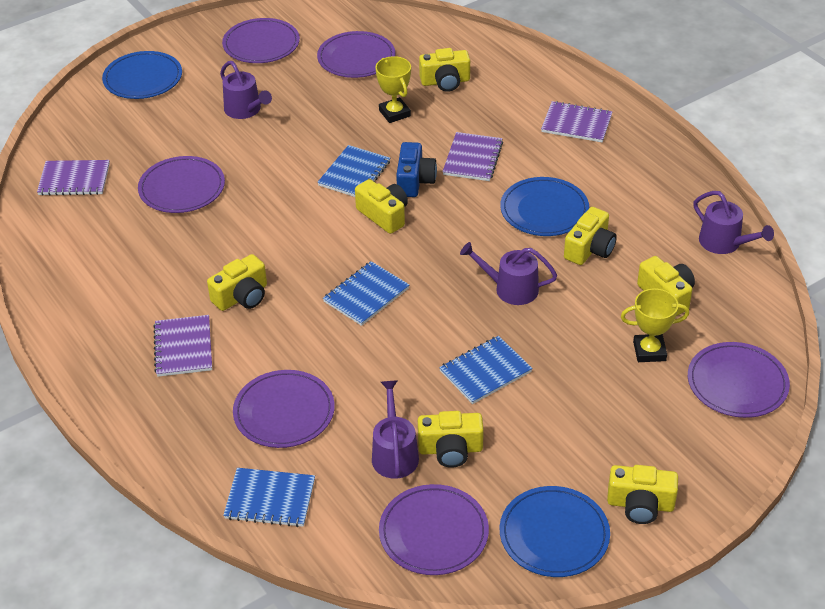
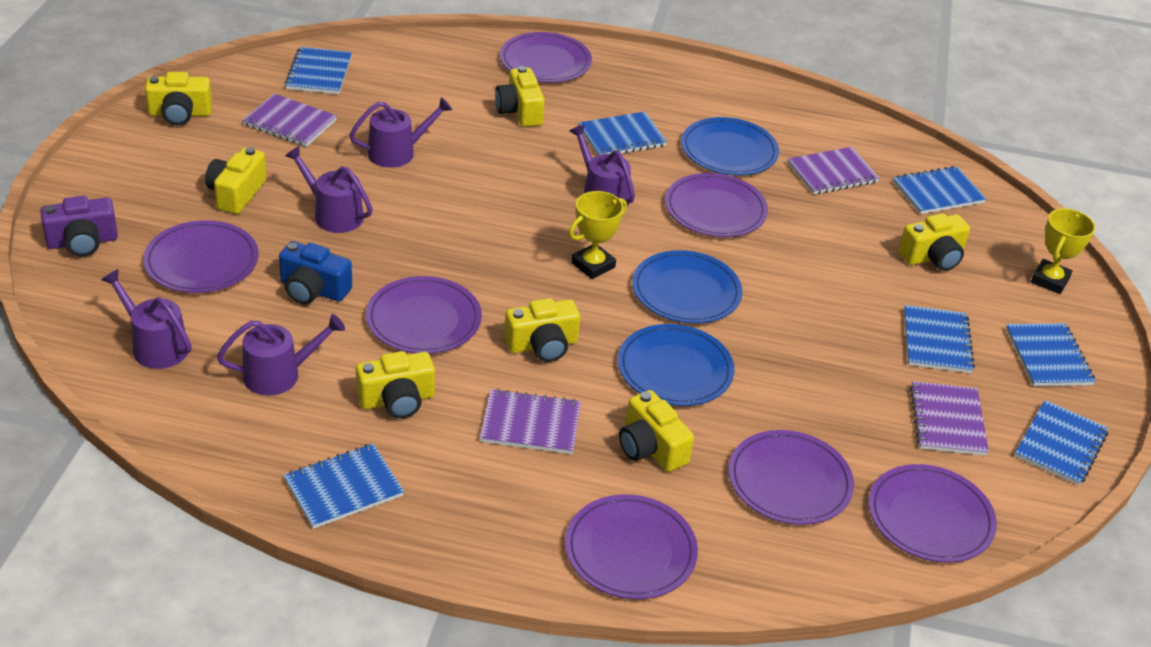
blue notebook: [223,468,315,527] [317,145,390,197] [323,261,409,326] [439,336,533,404] = 4 -> [284,444,404,529] [285,47,352,94] [578,112,667,155] [893,166,986,214] [904,305,975,373] [1006,323,1096,386] [1015,400,1109,486] = 7
purple camera: none = 0 -> [40,196,118,257] = 1
purple plate: [138,156,225,213] [222,18,300,63] [233,370,335,448] [317,31,395,78] [379,484,489,575] [688,342,790,418] = 6 -> [143,220,259,293] [366,276,482,354] [500,32,592,83] [565,494,698,599] [665,173,768,237] [728,430,854,525] [869,464,997,563] = 7
purple watering can: [220,61,272,119] [372,380,419,479] [460,242,557,305] [693,191,774,254] = 4 -> [101,269,192,369] [217,314,345,396] [285,146,373,233] [349,97,452,168] [569,124,635,207] = 5

